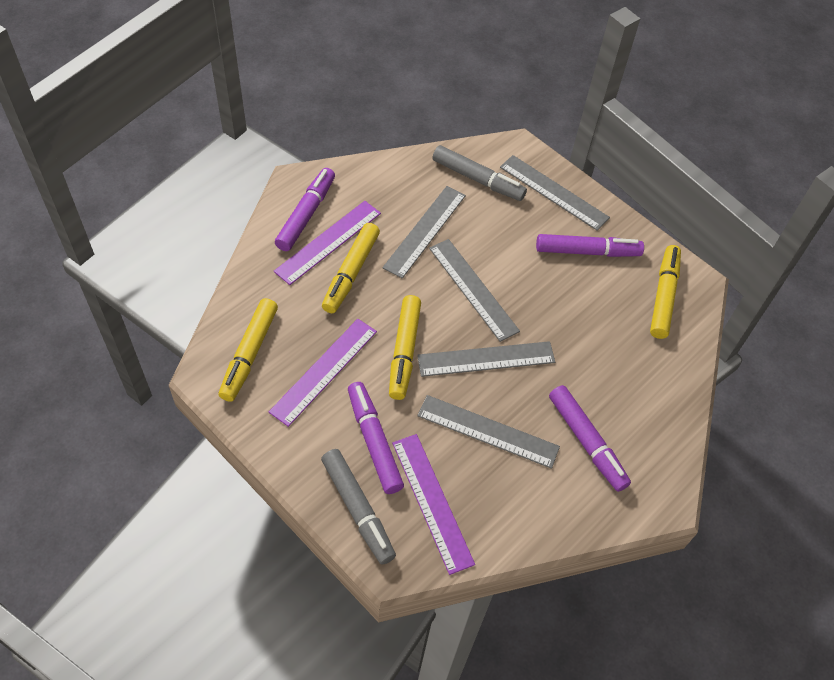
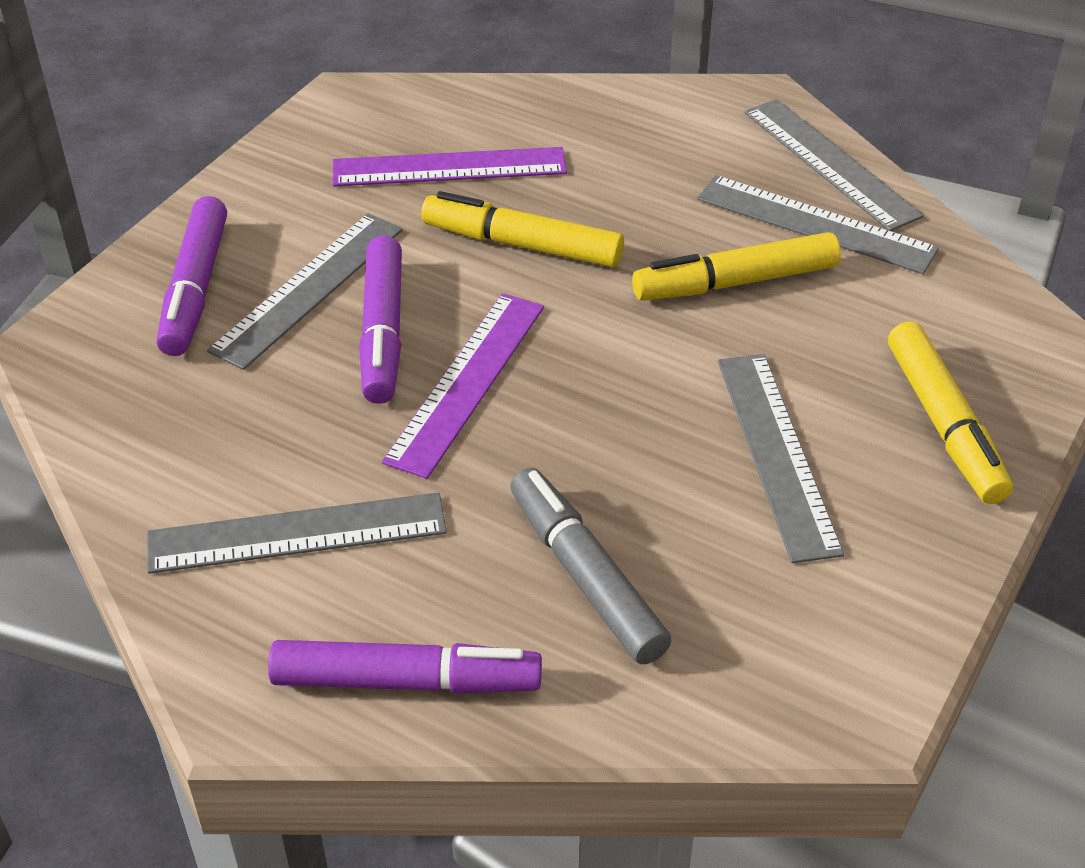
grey marker: [321,449,396,565] [432,145,527,201] = 2 -> [510,468,671,664] = 1
purple marker: [275,168,335,251] [348,382,404,494] [536,234,644,257] [549,385,631,492] = 4 -> [157,196,227,356] [268,640,542,694] [359,236,402,404] = 3
purple ruler: [269,319,377,427] [274,201,381,285] [392,434,475,575] = 3 -> [333,147,567,187] [382,293,544,479] = 2
yellow marker: [219,298,278,402] [322,223,380,313] [389,295,421,400] [650,245,681,339] = 4 -> [421,191,624,267] [632,232,841,301] [888,322,1013,504] = 3

